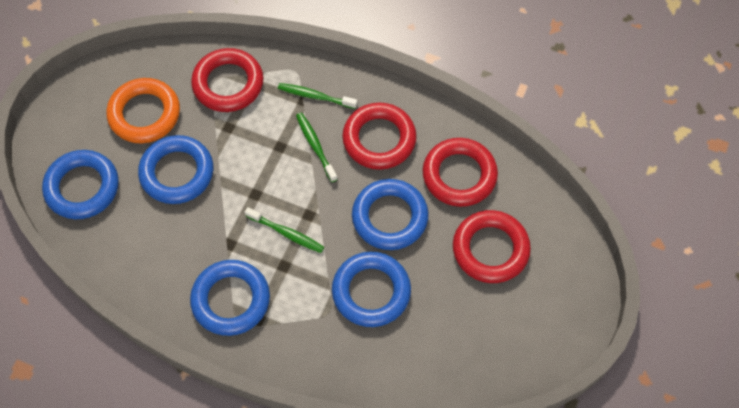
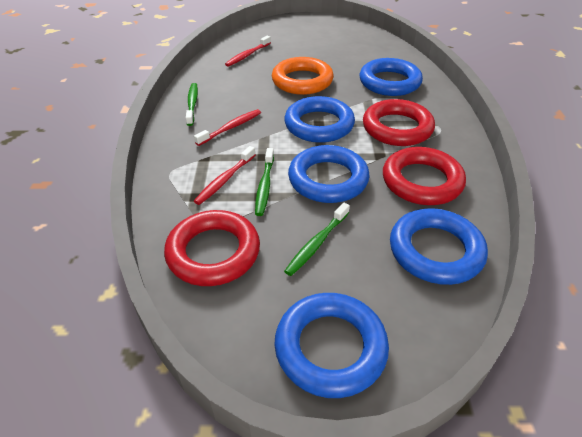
red ring: [191,48,264,112] [342,103,416,170] [423,138,498,207] [453,210,531,283] = 4 -> [164,210,260,286] [363,99,435,146] [383,147,466,205] = 3
red toothbrush: none = 0 -> [194,109,261,146] [194,146,255,205] [225,36,271,67] = 3

